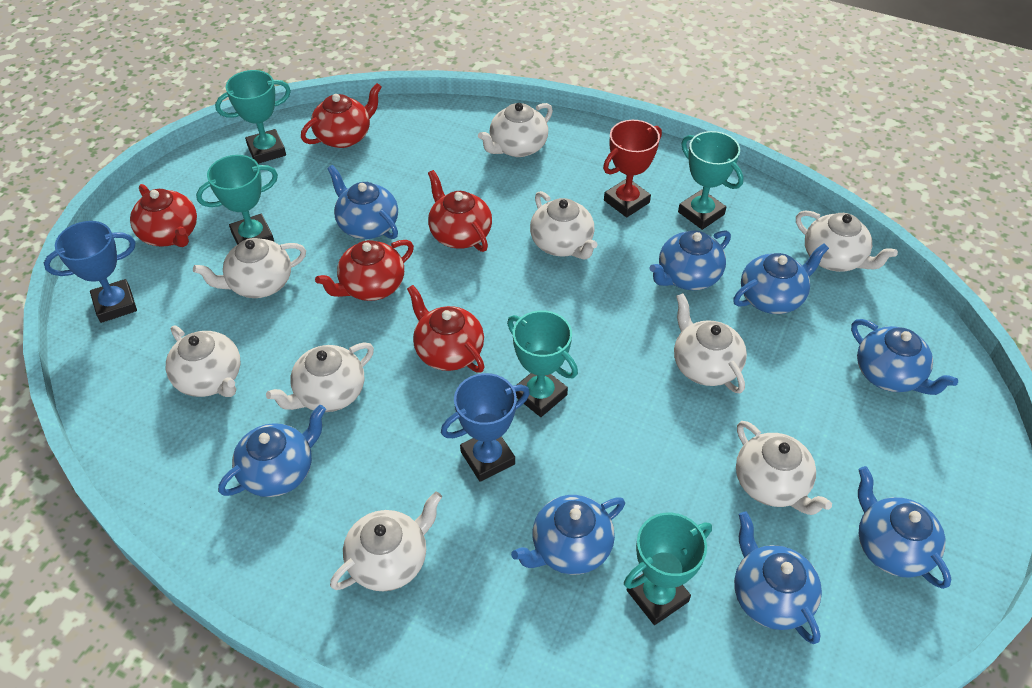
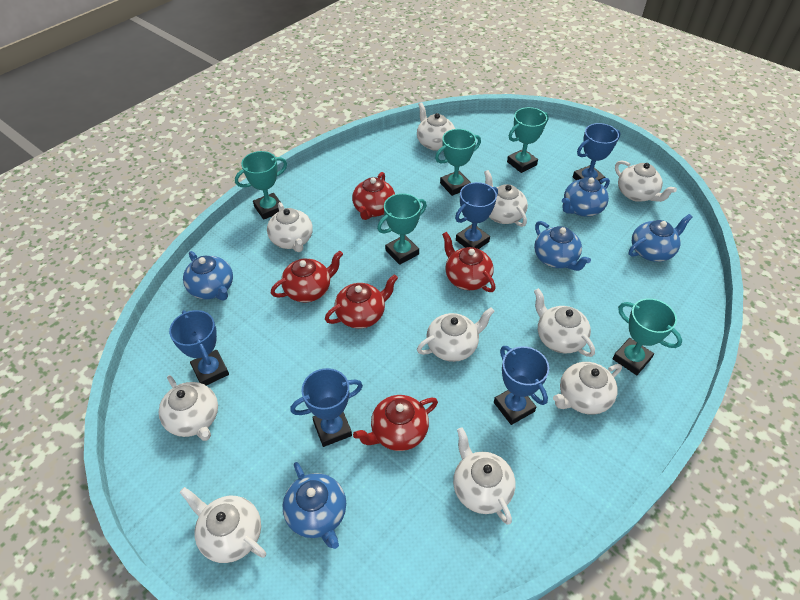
blue teapot: [218,405,326,497] [327,165,398,239] [511,495,625,575] [649,230,731,290] [733,244,829,314] [734,511,822,644] [851,319,958,395] [858,466,951,589] = 8 -> [183,251,233,300] [283,462,346,549] [534,221,591,271] [562,177,610,217] [629,214,693,262] = 5
blue trophy: [44,221,137,323] [441,373,530,482] = 2 -> [169,310,229,386] [290,368,363,447] [455,182,498,249] [494,346,549,425] [573,123,621,184] = 5
red trophy: [603,120,662,217] = 1 -> none = 0
white teapot: [166,325,240,397] [193,238,306,298] [266,342,374,412] [330,491,442,591] [478,103,553,157] [530,191,598,260] [674,293,747,393] [736,421,832,515] [796,210,898,272] = 9 -> [159,375,218,441] [180,487,266,563] [267,202,313,252] [417,102,455,151] [417,307,495,362] [453,427,516,525] [484,170,528,227] [534,288,595,357] [553,362,622,415] [615,161,677,202] = 10

